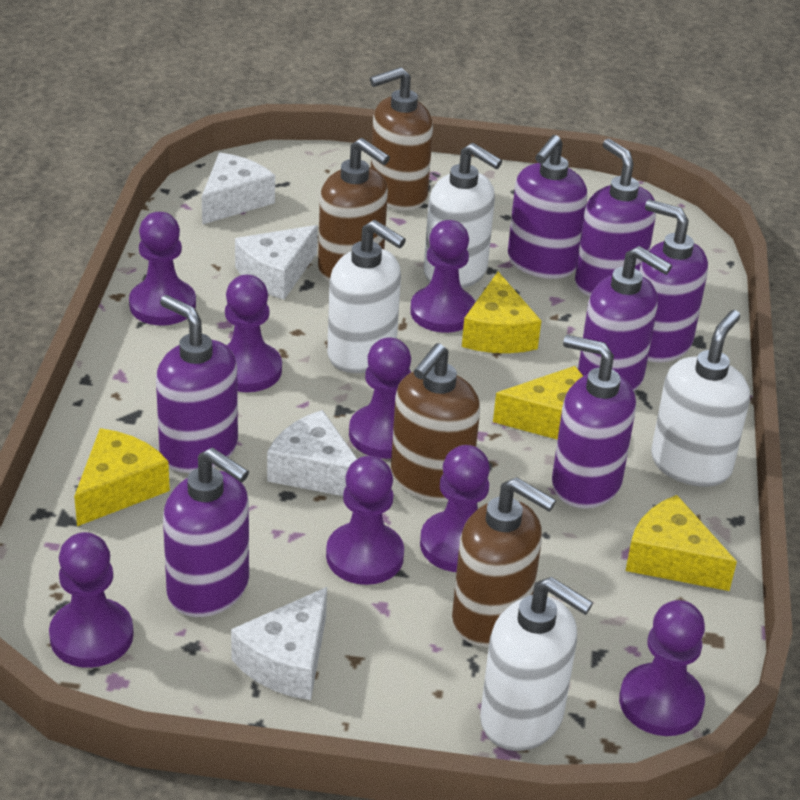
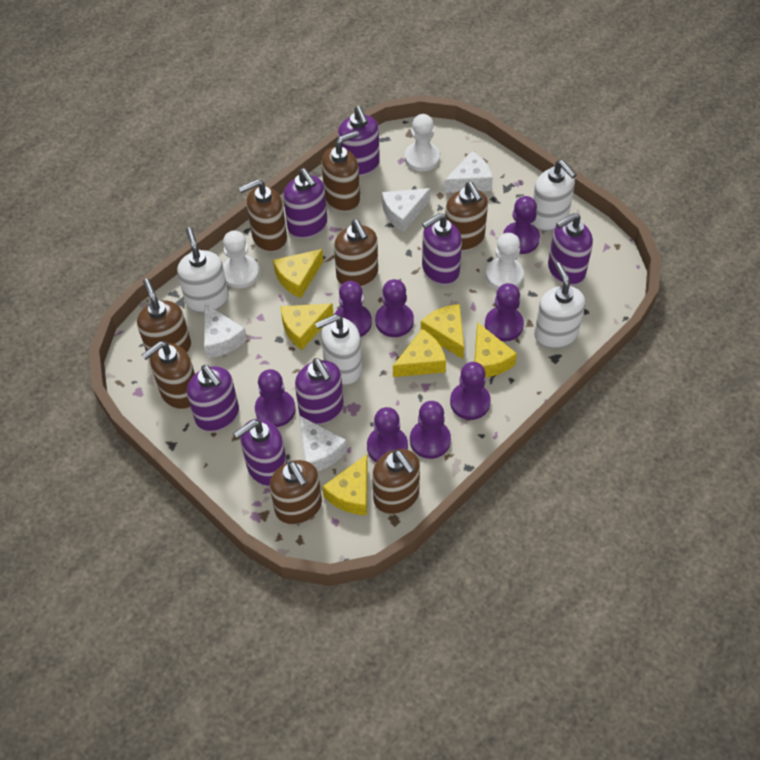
brown soap dispenser: [318,138,390,282] [370,67,433,211] [391,343,480,502] [452,477,556,647] = 4 -> [137,278,191,358] [142,341,195,410] [239,179,287,252] [270,460,322,525] [321,131,360,212] [334,219,378,287] [372,449,420,514] [445,182,488,251] = 8
white pawn: none = 0 -> [223,231,259,288] [405,114,440,171] [486,233,524,289] = 3
yellow cheese: [74,428,170,526] [462,272,541,353] [493,366,583,440] [626,495,737,591] = 4 -> [273,249,323,298] [280,303,333,350] [322,454,368,515] [393,329,446,377] [421,304,464,359] [475,323,517,378] = 6

